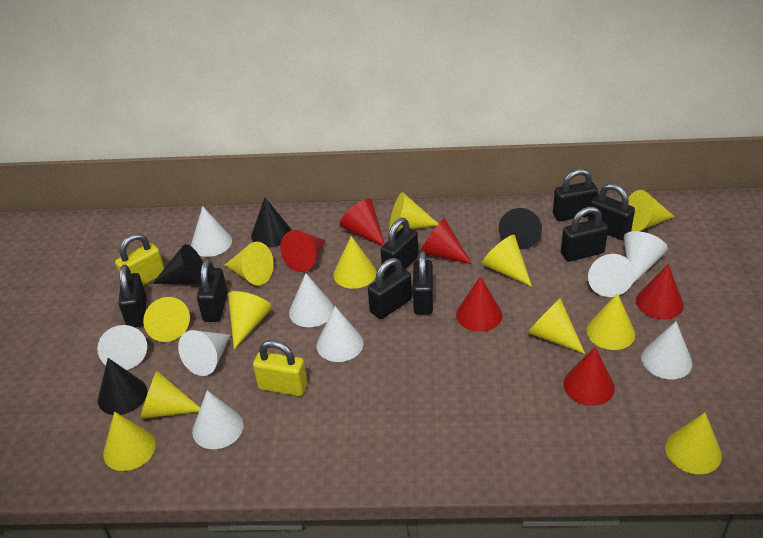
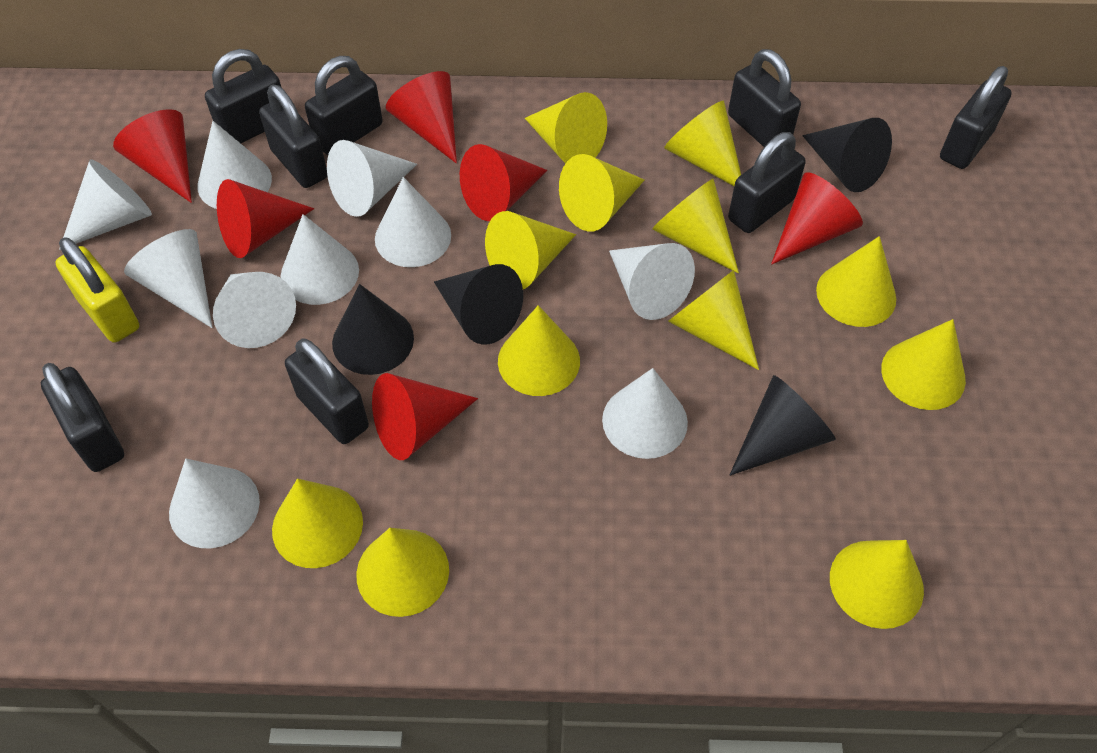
white cone: [97,325,147,370] [178,330,231,376] [191,206,232,257] [192,390,244,449] [289,273,334,327] [317,306,363,362] [588,254,635,297] [624,231,668,284] [641,321,692,379] = 9 -> [59,160,152,250] [124,229,212,328] [169,459,260,548] [197,121,272,209] [213,272,296,348] [280,214,359,305] [327,140,417,217] [375,177,451,267] [602,368,688,459] [609,243,695,320] = 10
yellow padlock: [115,234,164,286] [253,340,308,396] = 2 -> [55,237,139,343] = 1

